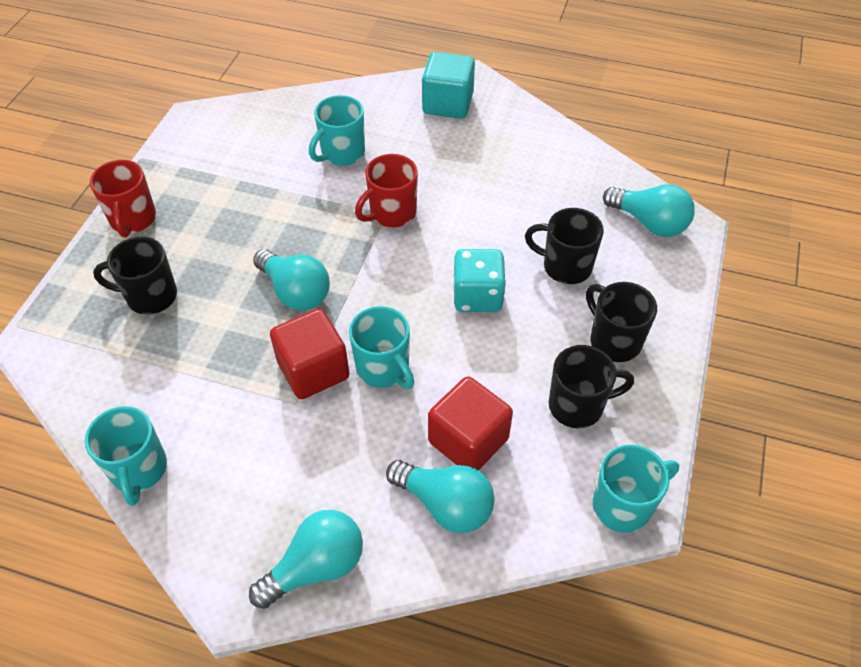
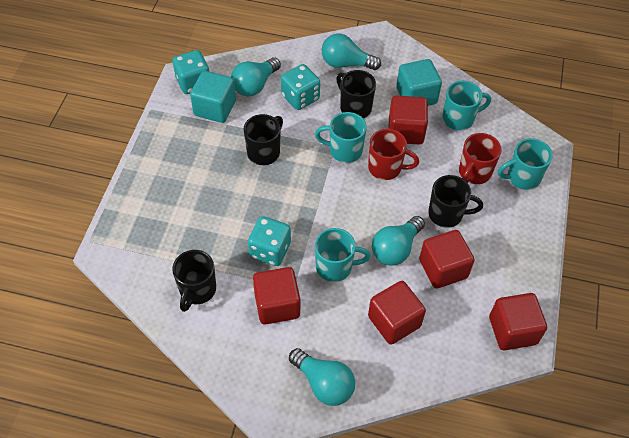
red cube: [270,309,350,399] [428,376,513,470] = 2 -> [253,267,300,325] [368,281,426,345] [389,96,428,144] [419,230,475,289] [489,293,547,350] = 5
turquoise cube: [422,52,475,119] = 1 -> [190,71,236,123] [396,59,442,106] = 2
turquoise dice: [453,249,506,312] = 1 -> [173,50,209,94] [248,216,291,266] [281,64,320,110] = 3

